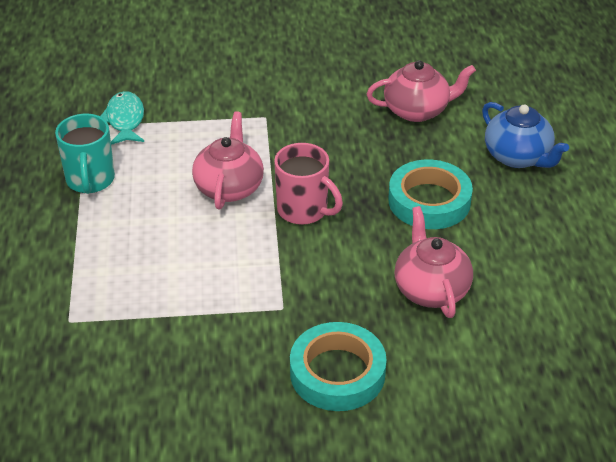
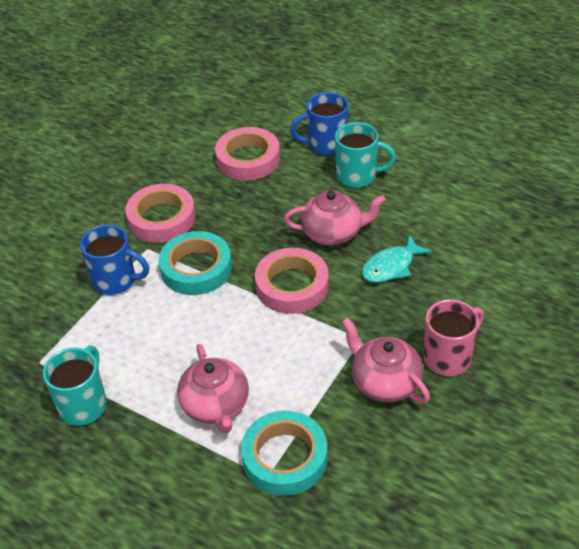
blue mug: none = 0 -> [80,224,149,295] [290,92,348,155] = 2
blue teapot: [482,102,569,168] = 1 -> none = 0
pink tape: none = 0 -> [125,184,196,243] [215,127,280,180] [255,248,329,314] = 3
turquoise mug: [55,114,115,194] = 1 -> [43,345,107,426] [335,122,396,188] = 2

